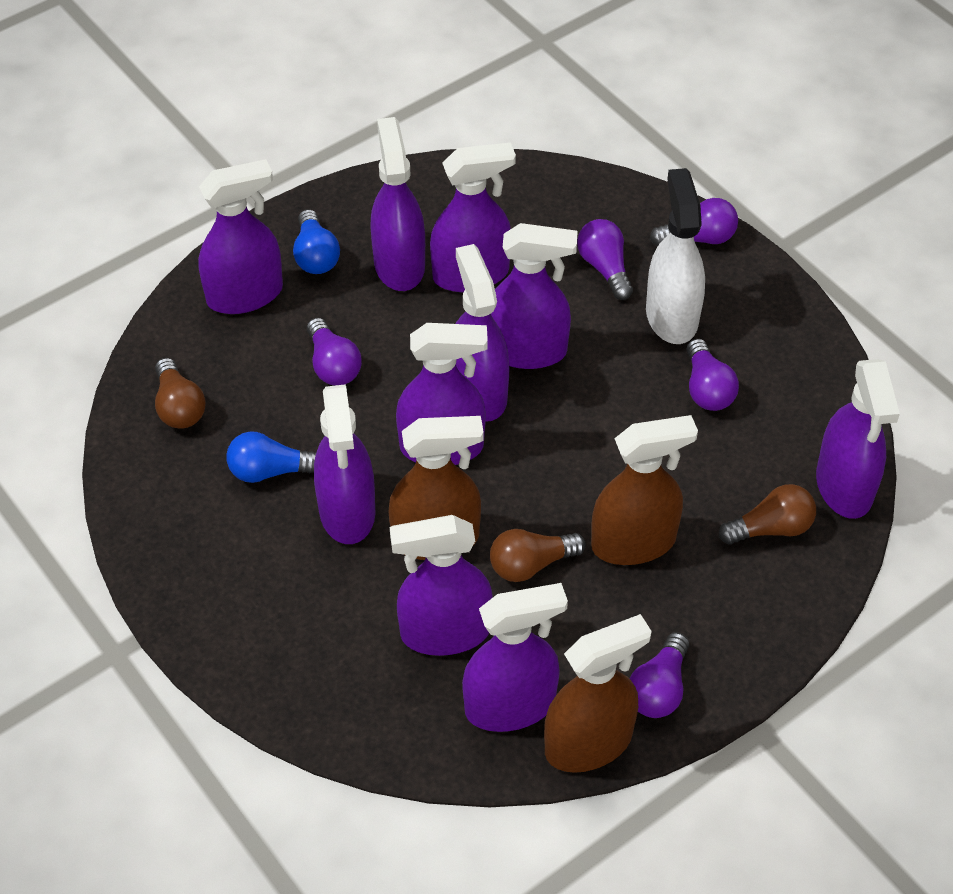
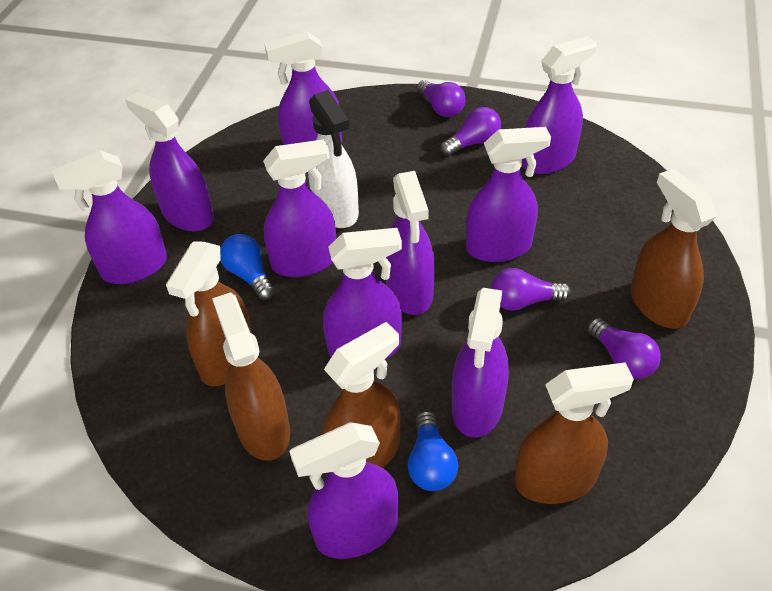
brown light bulb: [155,358,206,429] [490,529,586,582] [719,484,816,545] = 3 -> none = 0
brown spray bottle: [389,416,484,560] [544,614,652,773] [591,415,698,565] = 3 -> [166,241,252,387] [212,292,290,461] [322,322,401,468] [515,362,634,504] [630,168,716,329] = 5
purple light bulb: [307,318,362,386] [577,219,633,300] [630,632,689,718] [650,198,738,247] [687,339,739,411] = 5 -> [417,80,465,117] [440,107,501,156] [491,268,571,311] [588,318,661,379] = 4

